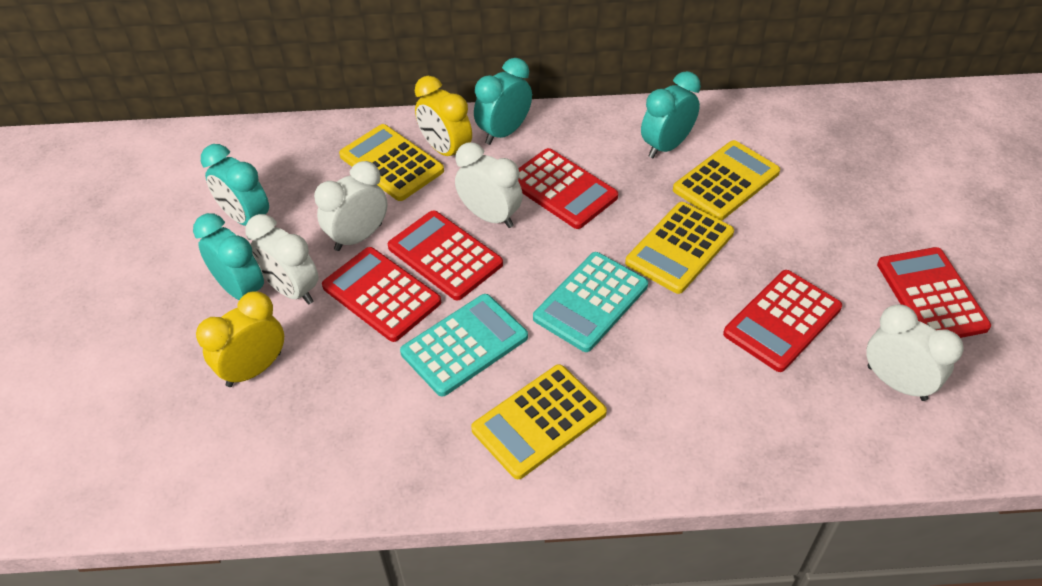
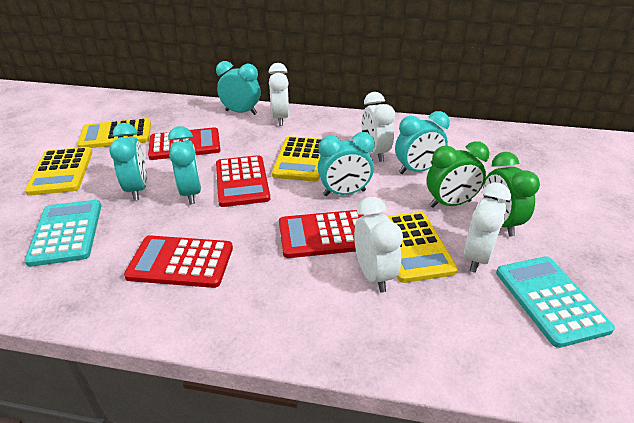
green clock: none = 0 -> [427,141,489,208] [483,152,540,237] = 2
red calculator: [322,247,441,342] [388,210,503,301] [518,148,618,229] [723,270,842,372] [877,247,991,338] = 5 -> [124,235,233,288] [148,127,221,160] [216,155,270,207] [279,210,364,258] = 4
turquoise clock: [193,213,264,300] [201,144,269,226] [474,58,532,145] [641,71,701,158] = 4 -> [109,123,147,200] [168,126,201,204] [216,61,261,115] [318,132,375,196] [395,111,450,174] = 5
yellow clock: [196,292,284,387] [415,76,472,157] = 2 -> none = 0

